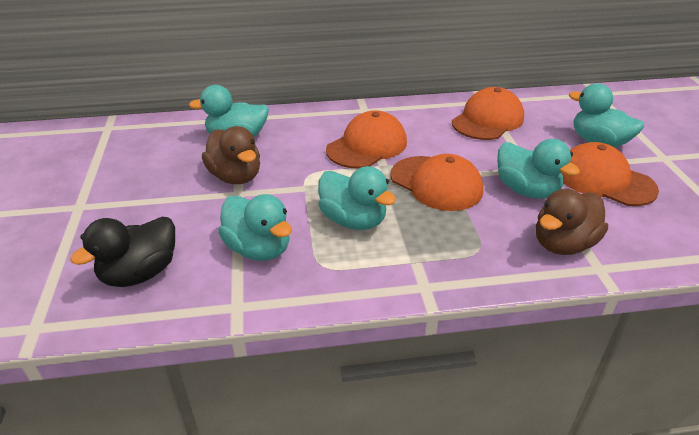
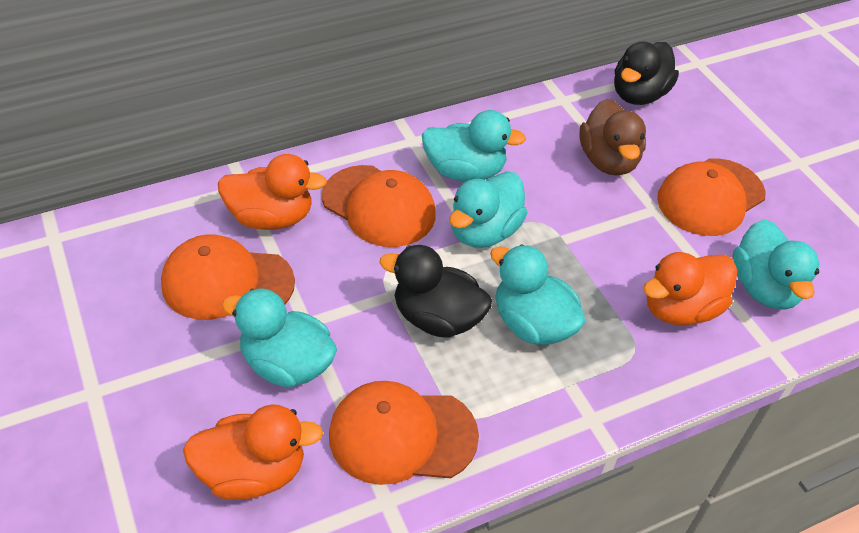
black duck: [70,217,175,287] = 1 -> [380,245,492,338] [614,41,679,105] = 2
brown duck: [202,126,260,184] [536,189,608,255] = 2 -> [579,99,646,176] = 1
orange duck: none = 0 -> [183,404,323,500] [218,154,327,230] [643,252,737,326] = 3

